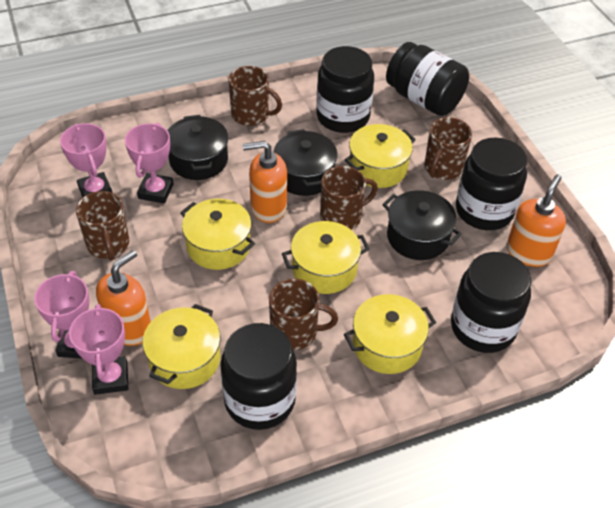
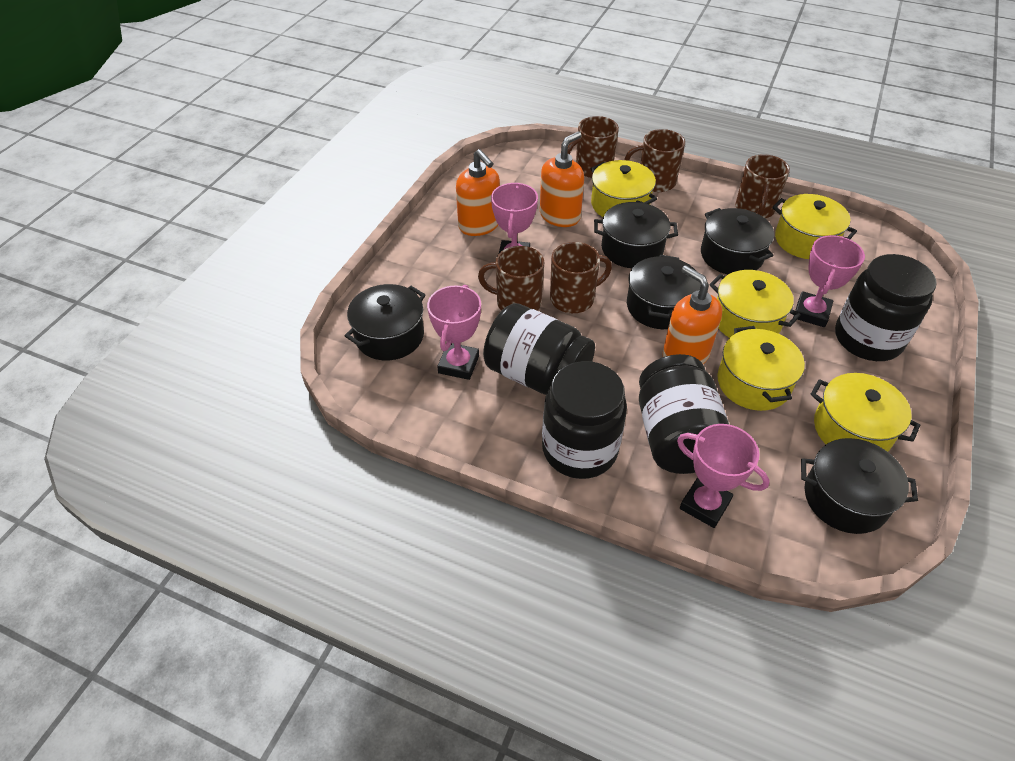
black jar: [220,323,297,430] [316,46,374,133] [386,42,469,116] [451,252,531,353] [456,138,527,230] = 5 -> [483,303,595,395] [542,361,627,479] [639,354,729,474] [835,254,937,361] = 4
black pot: [168,115,229,180] [274,129,338,196] [382,190,462,260] = 3 -> [345,284,425,360] [594,202,678,268] [627,255,701,329] [701,208,774,274] [801,438,918,534] = 5

